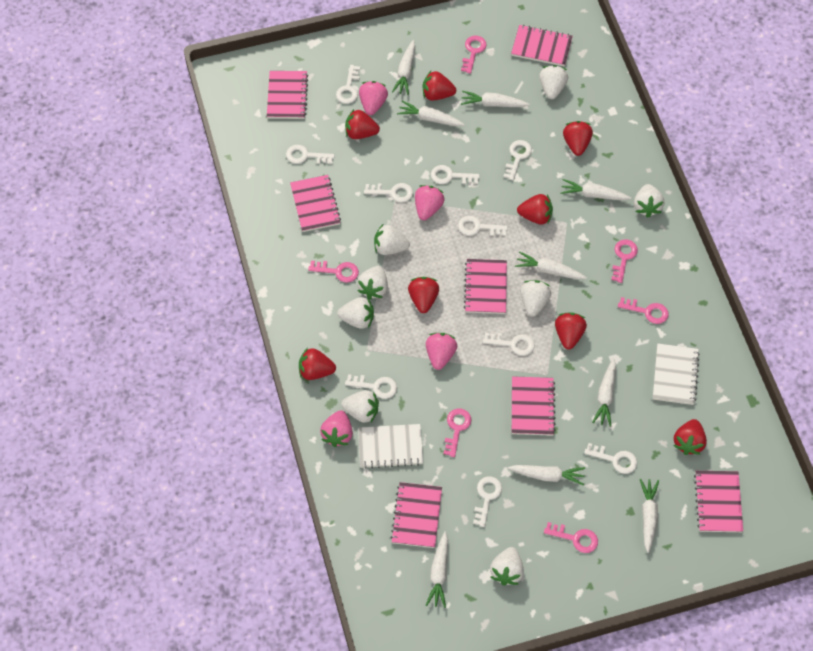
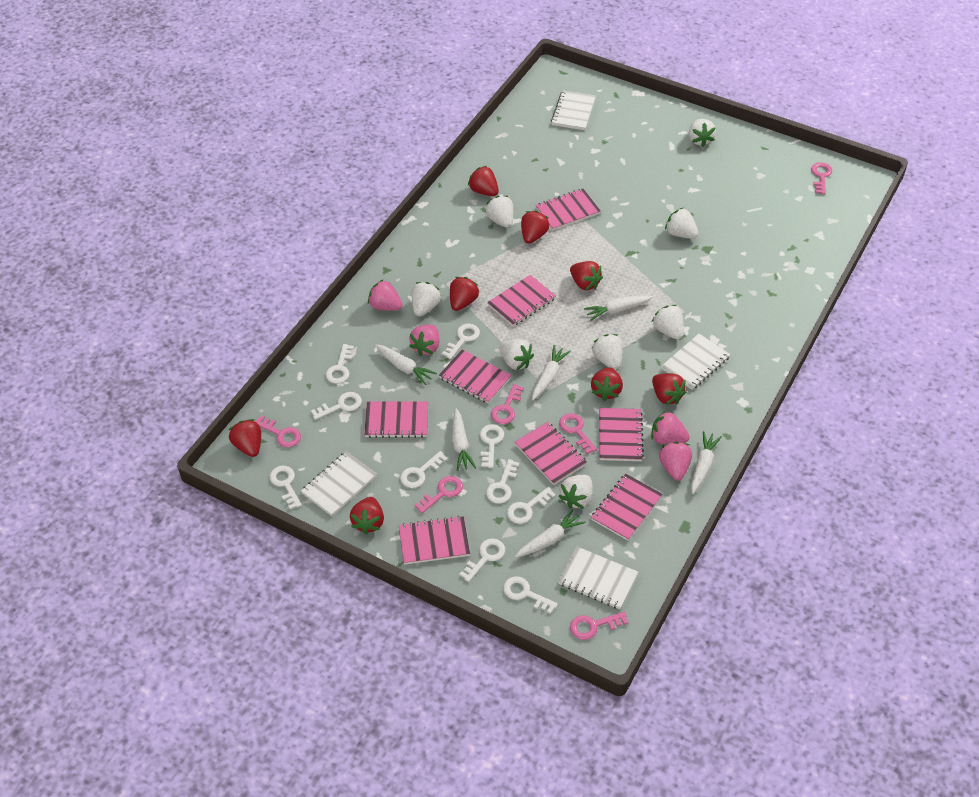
pink notebook: [267,71,308,119] [290,175,341,232] [391,482,442,548] [464,259,507,314] [511,25,573,66] [512,376,555,436] [694,471,743,532] = 7 -> [364,401,428,438] [399,516,470,565] [439,350,511,404] [487,275,556,326] [515,422,587,485] [536,189,601,230] [591,474,663,541] [599,408,644,461] = 8
white carrot: [392,40,415,95] [397,101,465,126] [426,531,448,608] [461,91,530,107] [508,465,585,486] [515,251,587,280] [560,179,631,201] [592,358,616,427] [640,479,659,553] = 9 -> [375,344,437,385] [452,409,476,471] [515,509,586,557] [532,345,571,400] [584,296,653,321] [691,431,722,494] = 6
white notebook: [358,424,423,469] [653,344,700,405] = 2 -> [301,452,376,516] [551,90,596,130] [558,547,638,609] [661,334,731,390] = 4

